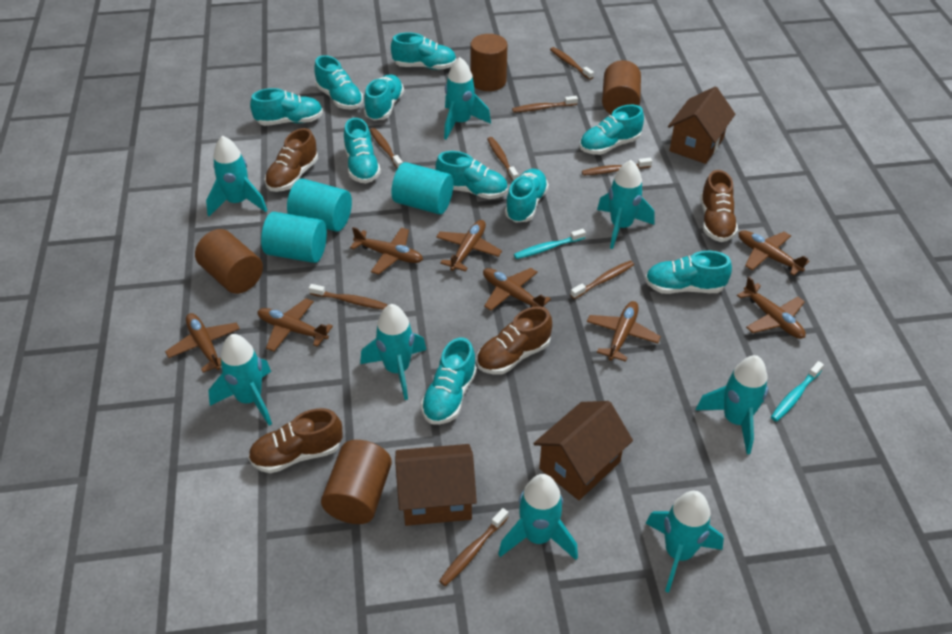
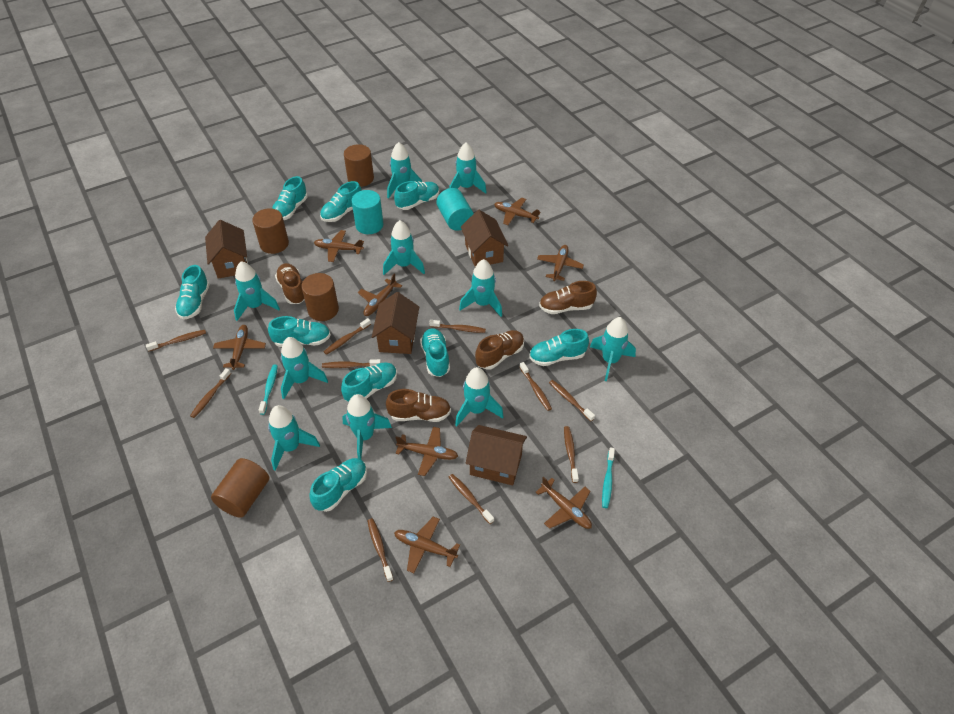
brown house: [395,444,477,526] [533,401,633,500] [668,86,735,164] = 3 -> [205,220,248,279] [372,292,419,354] [461,210,508,267] [466,425,527,485] = 4
brown toothbrush: [309,284,387,309] [370,128,403,169] [439,508,508,586] [487,137,518,181] [512,96,578,113] [550,47,594,80] [570,261,634,299] [582,158,652,176] = 8 -> [146,330,206,351] [190,368,231,418] [322,359,381,368] [324,318,371,355] [367,518,394,582] [429,320,486,333] [449,474,494,524] [519,362,552,411] [549,380,595,421] [564,426,579,483] = 10
turquoise cylinder: [261,212,327,263] [287,179,352,232] [391,162,454,214] = 3 -> [351,190,383,234] [436,188,474,231] = 2
turquoise rocket: [206,135,267,216] [208,334,272,426] [360,304,426,400] [444,57,491,140] [498,474,578,560] [597,160,654,249] [646,491,724,593] [696,355,768,454] = 8 -> [234,261,280,321] [268,405,320,471] [281,337,328,399] [342,394,392,459] [383,220,425,275] [387,142,422,199] [449,142,487,194] [455,367,504,426] [459,259,502,317] [590,317,636,381] = 10
turquoise shoe: [250,88,323,126] [314,55,363,109] [344,118,381,183] [364,74,404,121] [391,32,457,70] [421,337,477,425] [435,151,508,199] [505,169,549,223] [580,105,644,155] [645,250,732,294] = 10 -> [175,265,210,320] [268,316,331,347] [272,176,308,220] [309,458,367,512] [320,181,362,222] [341,362,397,402] [394,181,439,210] [420,328,450,377] [529,329,589,366] = 9

